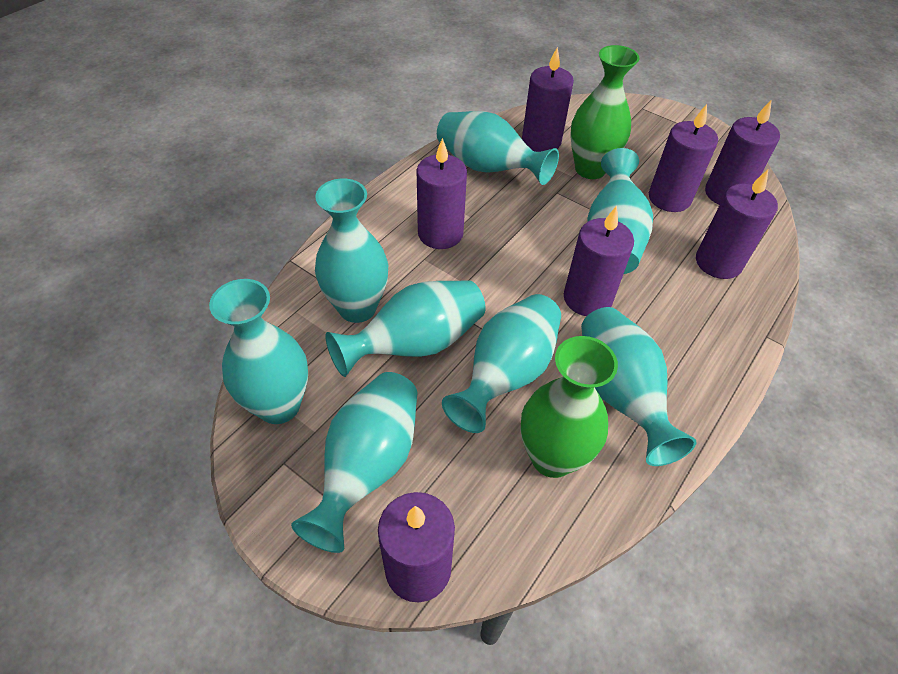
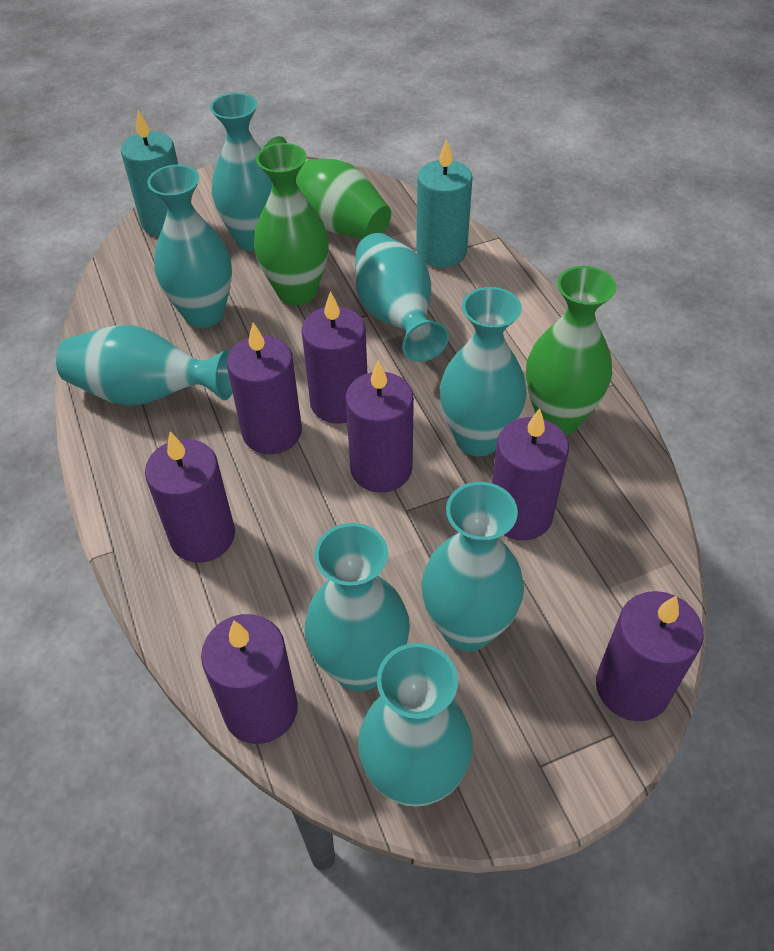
green vase: [521,336,618,478] [571,45,640,179] = 2 -> [254,143,329,305] [263,136,391,239] [526,266,616,435] = 3
turquoise candle: none = 0 -> [121,111,178,236] [416,139,472,268] = 2

